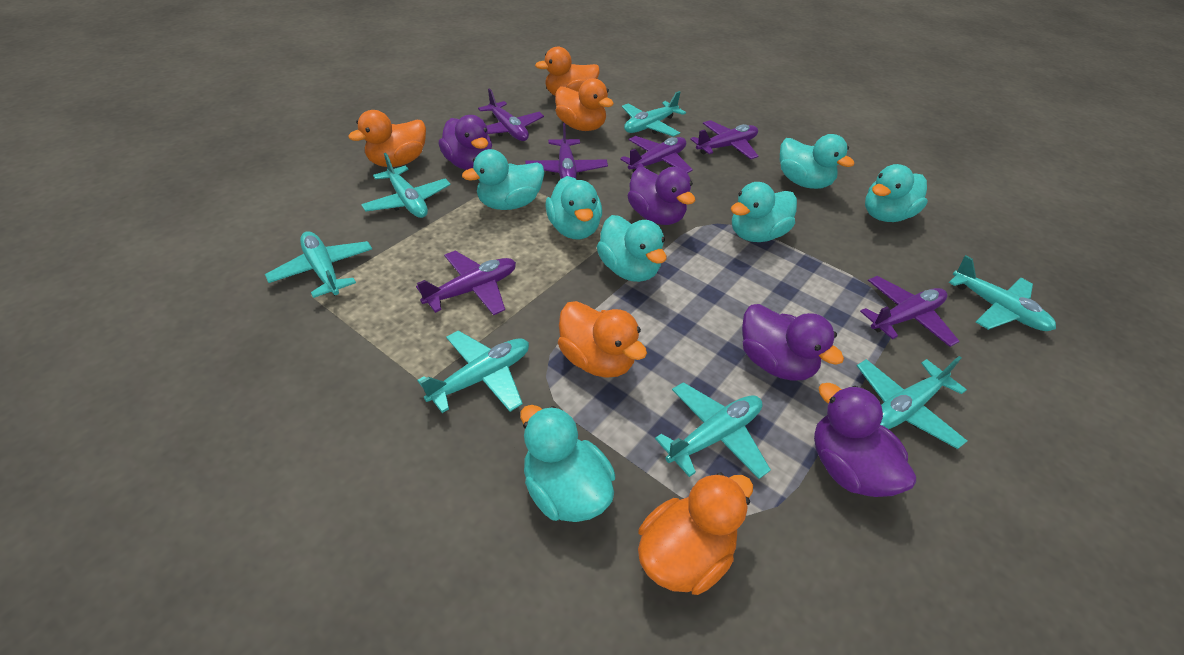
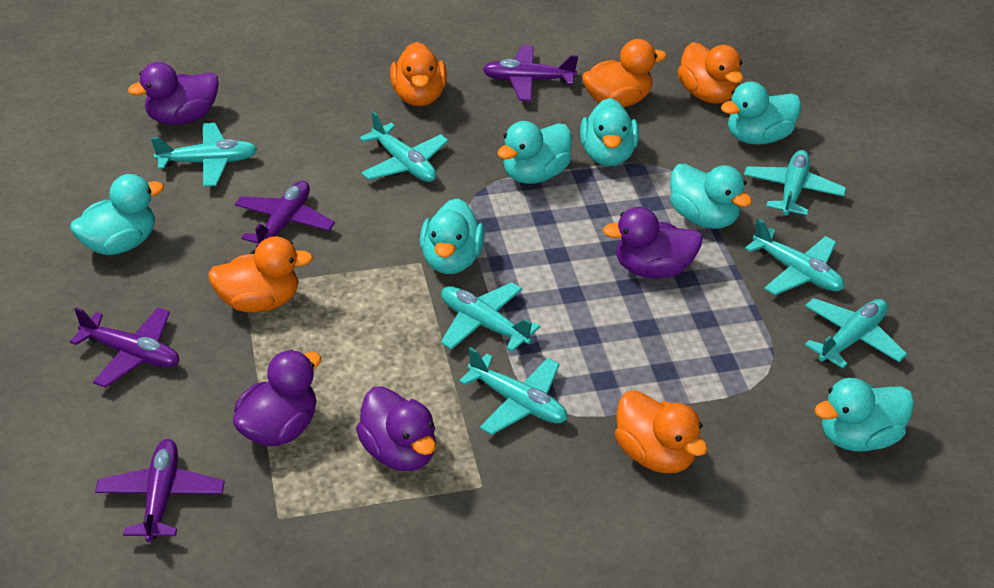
purple plane: [416,251,516,315] [478,88,544,141] [525,123,608,179] [620,136,693,173] [690,120,758,159] [860,276,959,347] = 6 -> [70,307,179,388] [95,439,225,542] [235,181,335,247] [482,45,578,101] = 4

